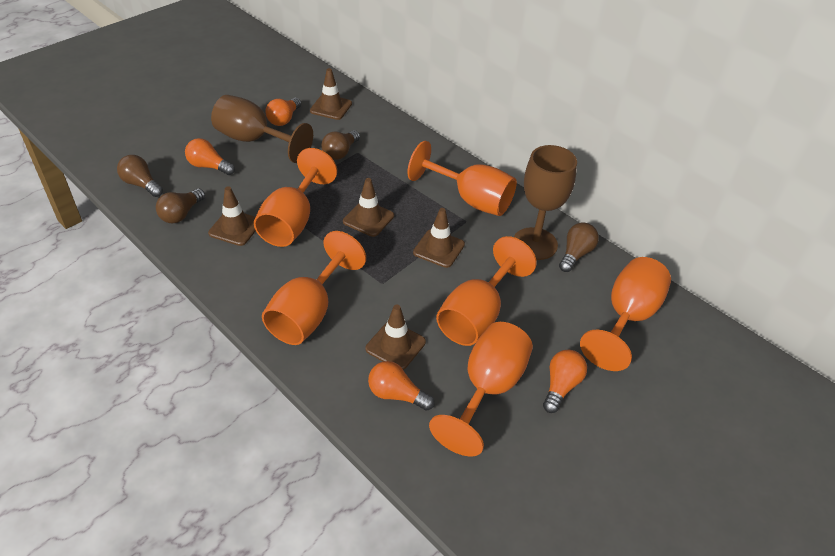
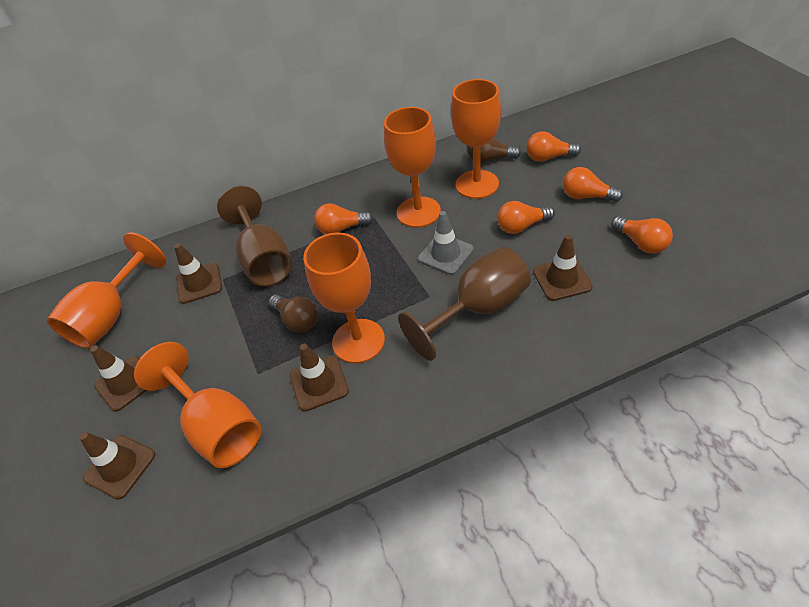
brown light bulb: [117,155,163,197] [156,188,205,223] [321,130,360,160] [559,223,599,272] = 4 -> [269,295,318,333] [467,138,521,163] = 2
grey traffic cone: none = 0 -> [418,211,474,275] = 1
orange goblet: [254,148,337,247] [262,231,366,345] [408,141,517,216] [429,322,533,457] [436,236,537,346] [580,257,671,371] = 6 -> [47,232,166,349] [134,342,261,468] [303,232,385,363] [384,107,441,228] [451,79,501,199] = 5
orange light bulb: [185,138,235,175] [265,98,301,126] [368,361,435,411] [543,350,587,413] = 4 -> [314,203,373,234] [497,201,555,234] [526,131,581,162] [563,167,623,202] [611,216,673,253] = 5

